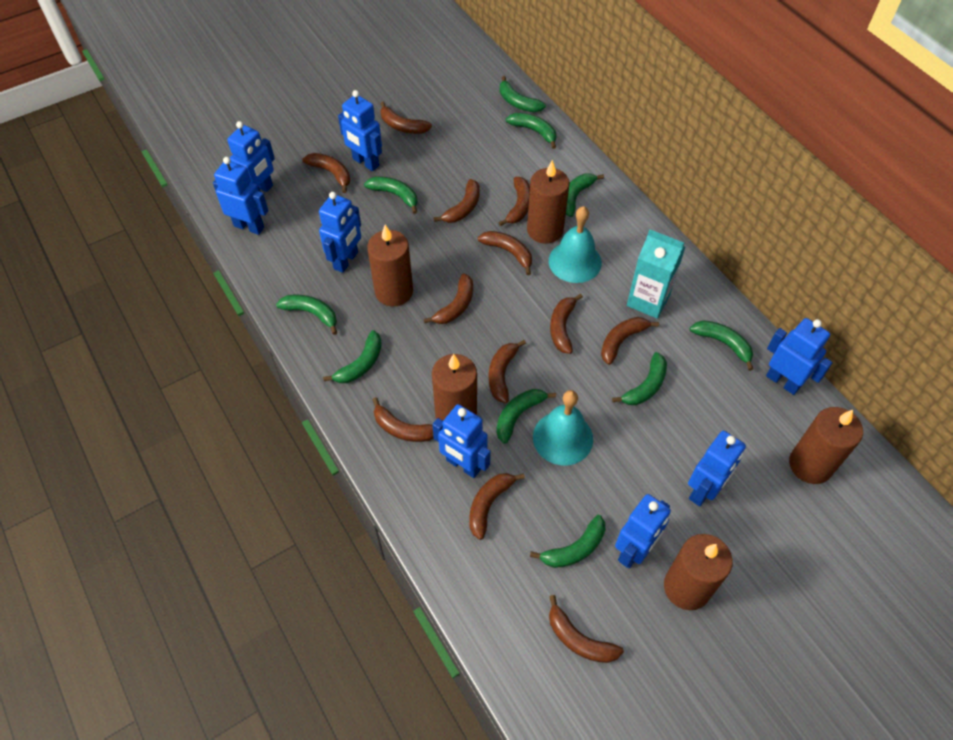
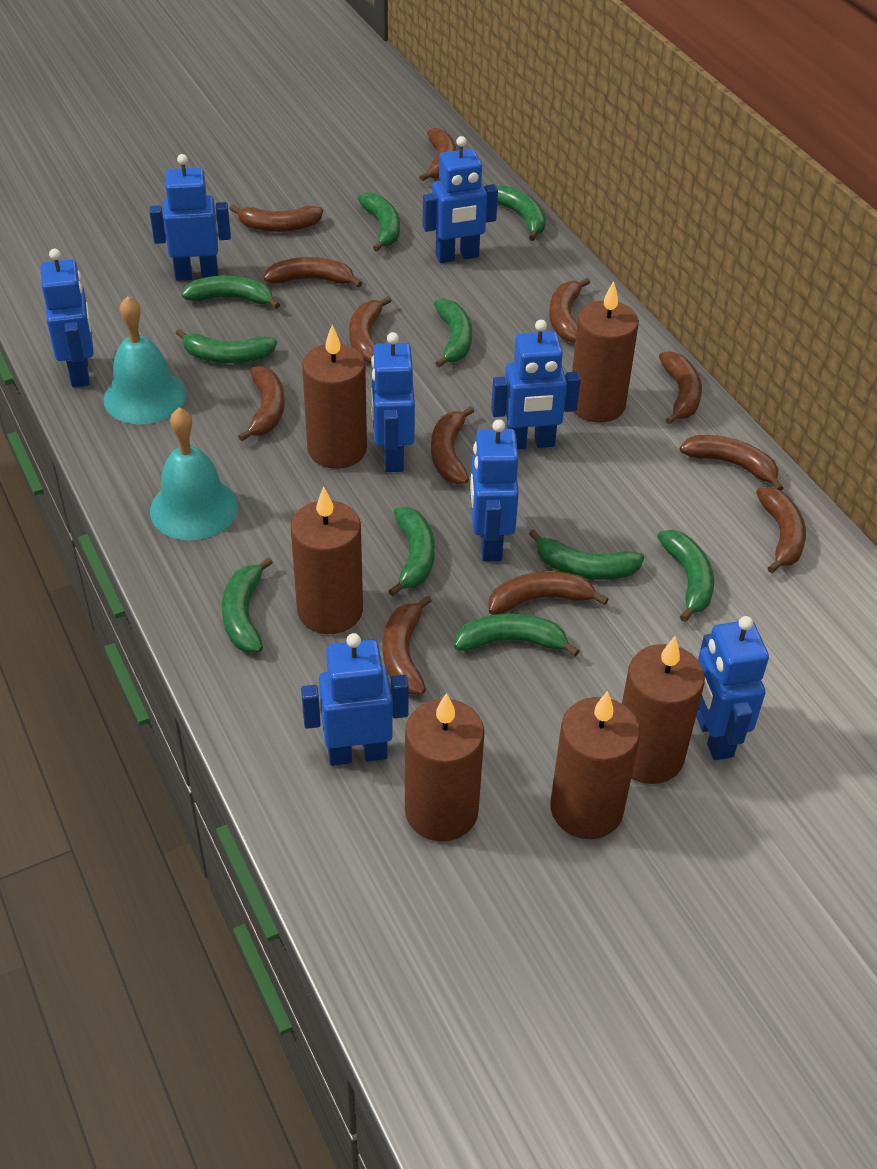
brown candle: [367,225,413,307] [432,354,477,421] [527,160,570,244] [664,534,733,610] [789,407,863,484] = 5 -> [291,487,363,634] [302,325,367,469] [405,693,485,842] [550,691,640,839] [572,281,639,423] [622,636,705,784] = 6
turquoise carton: [627,229,685,319] = 1 -> none = 0

